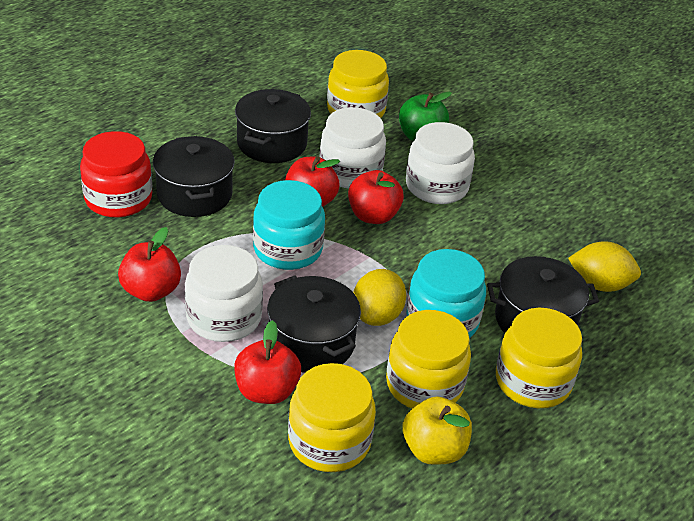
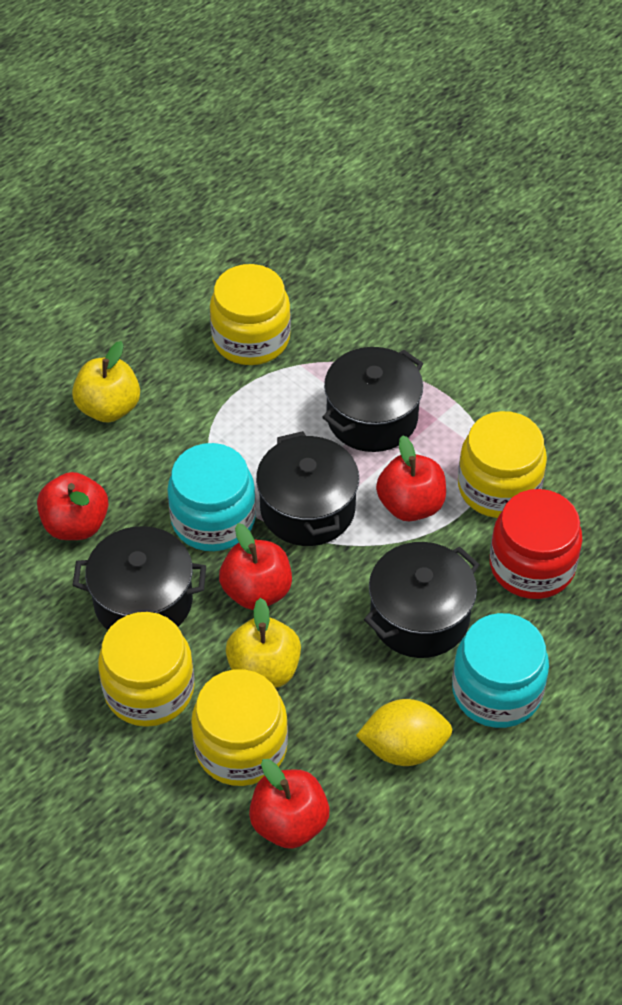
green apple: [399,92,452,141] = 1 -> none = 0
white jar: [185,245,263,342] [319,107,386,188] [406,122,475,204] = 3 -> none = 0
yellow apple: [403,397,472,465] = 1 -> [72,341,140,423] [226,598,301,688] = 2
yellow lemon: [353,269,406,326] [568,241,641,292] = 2 -> [356,699,453,766] = 1

